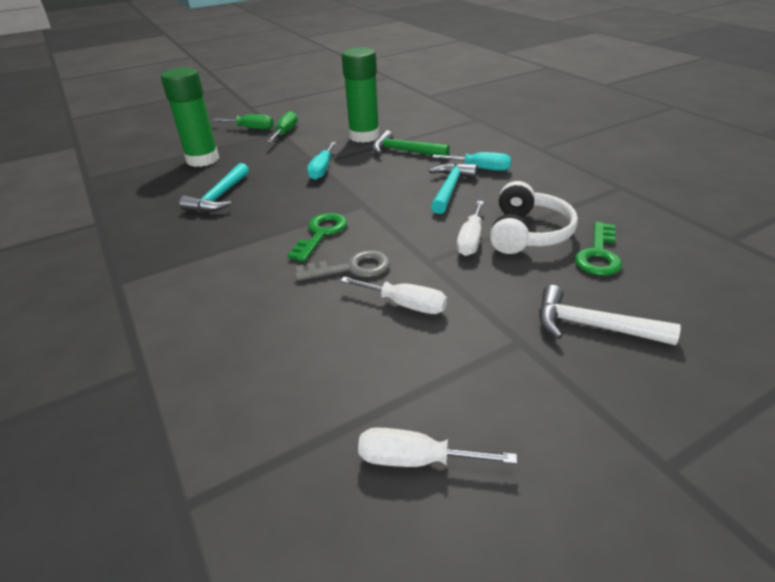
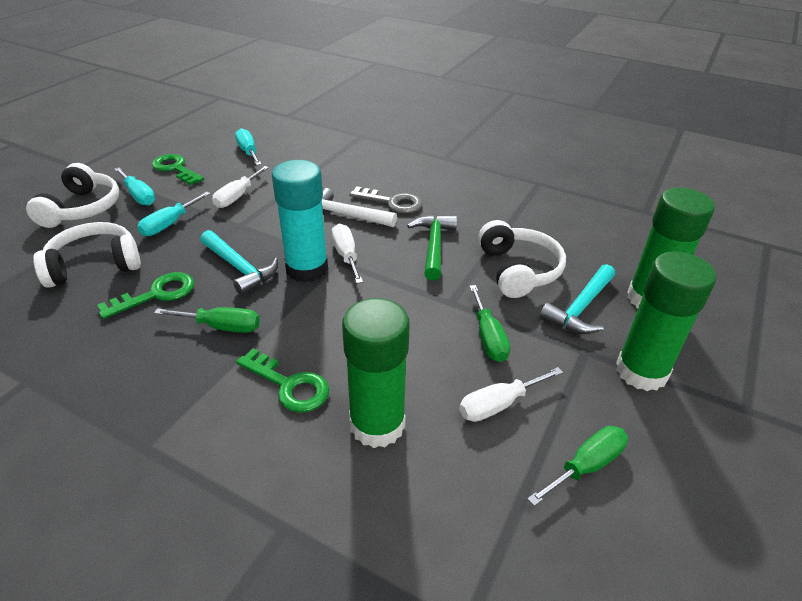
green glue stick: [161,67,219,167] [342,47,380,143] = 2 -> [342,298,410,448] [616,251,716,391] [627,187,715,309] = 3
green key: [287,213,347,262] [575,222,622,276] = 2 -> [97,272,194,319] [152,154,204,185] [236,348,329,413] = 3
green screwdriver: [212,114,274,130] [267,111,298,142] = 2 -> [154,307,260,333] [469,285,510,362] [527,426,628,506] = 3
turquoise glue stick: none = 0 -> [272,160,328,283] = 1
turquoise screwdriver: [307,142,336,180] [432,152,511,171] = 2 -> [114,167,155,206] [137,192,211,236] [235,128,262,165] = 3
white headphones: [490,181,578,254] = 1 -> [26,163,120,228] [33,222,141,288] [478,220,566,298] = 3

